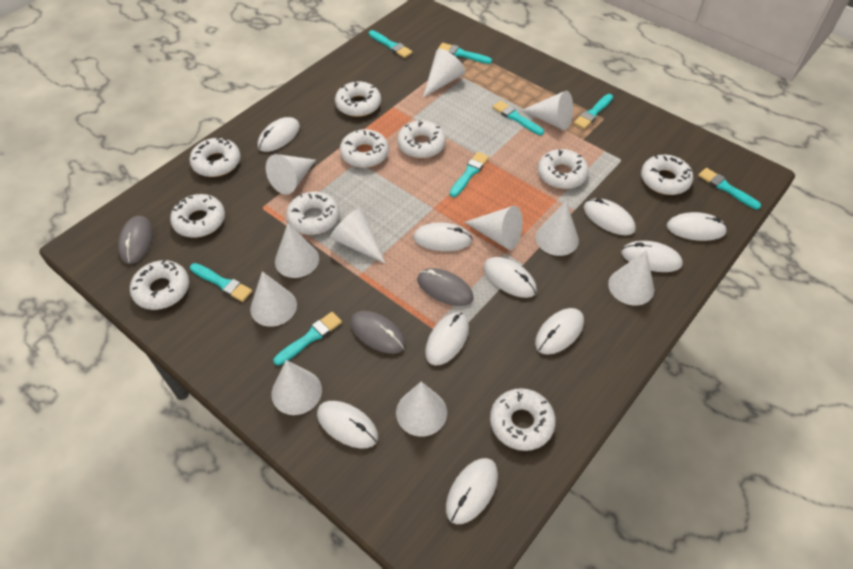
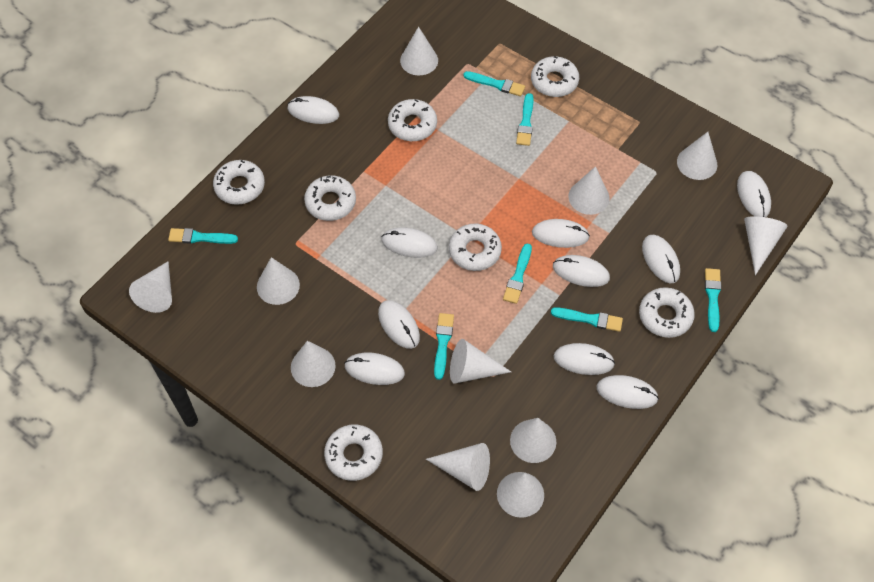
grey mouse: [118,216,153,264] [350,311,405,354] [417,268,474,306] = 3 -> none = 0
turquoise brush: [190,263,252,302] [273,312,342,365] [369,30,413,58] [438,43,492,64] [450,152,489,197] [492,101,544,135] [574,94,613,129] [698,168,761,209] = 8 -> [168,228,238,244] [434,313,454,380] [463,71,525,96] [503,243,532,304] [516,93,534,146] [551,307,623,332] [705,268,721,332] = 7
white donut: [130,260,189,310] [170,194,225,238] [189,137,241,177] [286,192,340,235] [335,81,381,117] [340,129,389,168] [397,120,446,158] [490,388,556,451] [538,149,589,189] [641,155,693,195] = 10 -> [213,160,265,205] [304,175,356,221] [324,424,383,481] [388,99,437,141] [449,224,502,271] [531,56,579,97] [639,287,695,338] = 7

